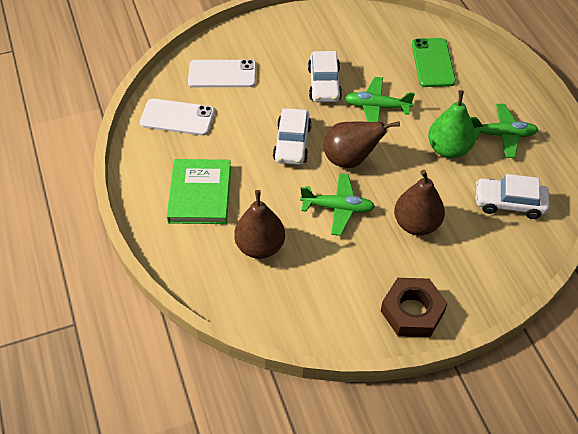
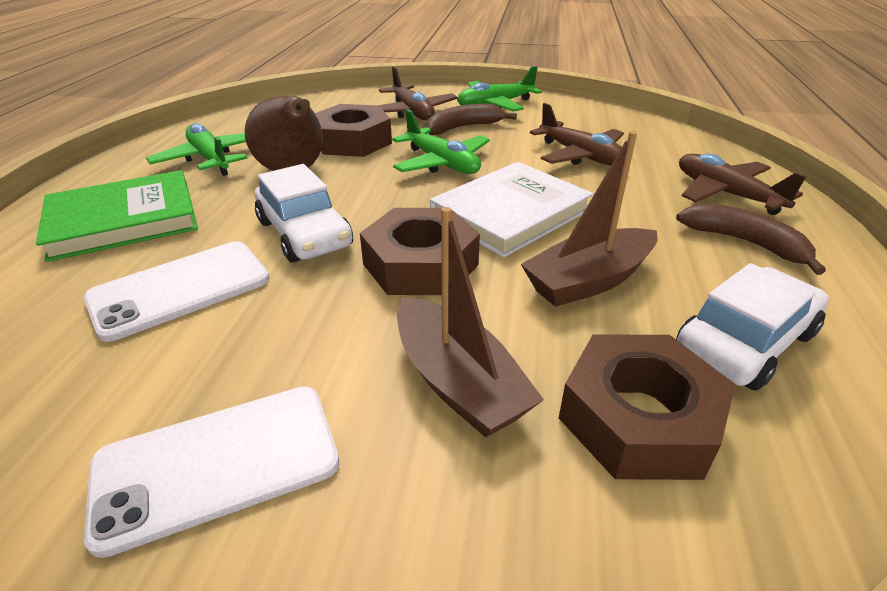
brown banana: none = 0 -> [425,104,517,135] [676,203,826,275] = 2
brown boat: none = 0 -> [397,207,544,438] [521,131,658,307] = 2
brown nut: [381,278,447,337] = 1 -> [315,104,392,157] [360,208,480,295] [559,334,735,480] = 3
brown pear: [234,190,285,259] [324,121,400,168] [394,170,445,236] = 3 -> [245,96,323,171] = 1
brown plane: none = 0 -> [378,66,458,120] [530,103,624,166] [679,153,806,215] = 3
green pear: [428,90,476,158] = 1 -> none = 0
green phone: [412,38,456,87] = 1 -> none = 0
white book: none = 0 -> [430,162,593,257] = 1
white car: [273,108,312,165] [308,51,342,102] [475,174,549,219] = 3 -> [255,164,353,263] [676,263,829,391] = 2

